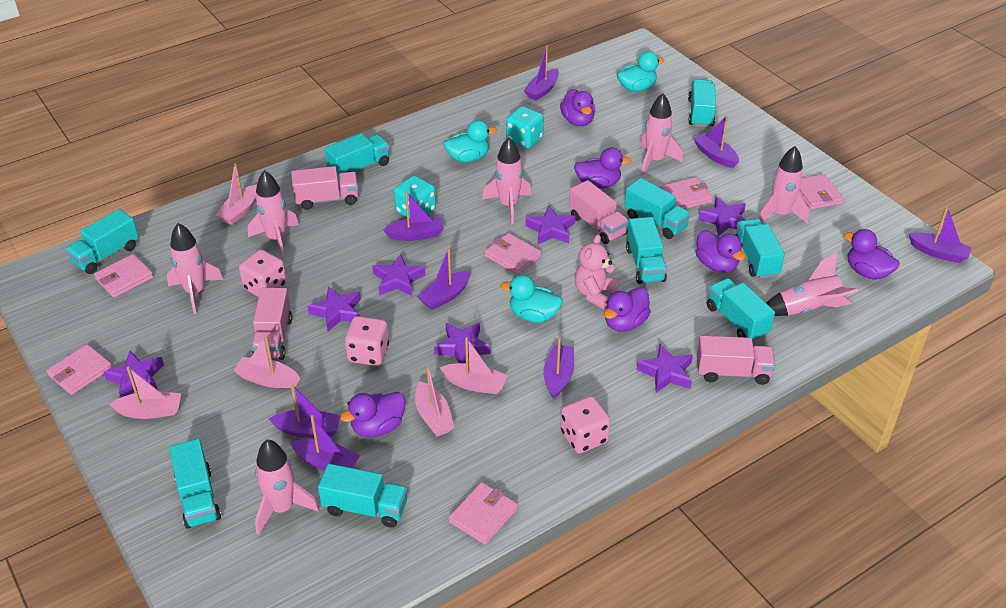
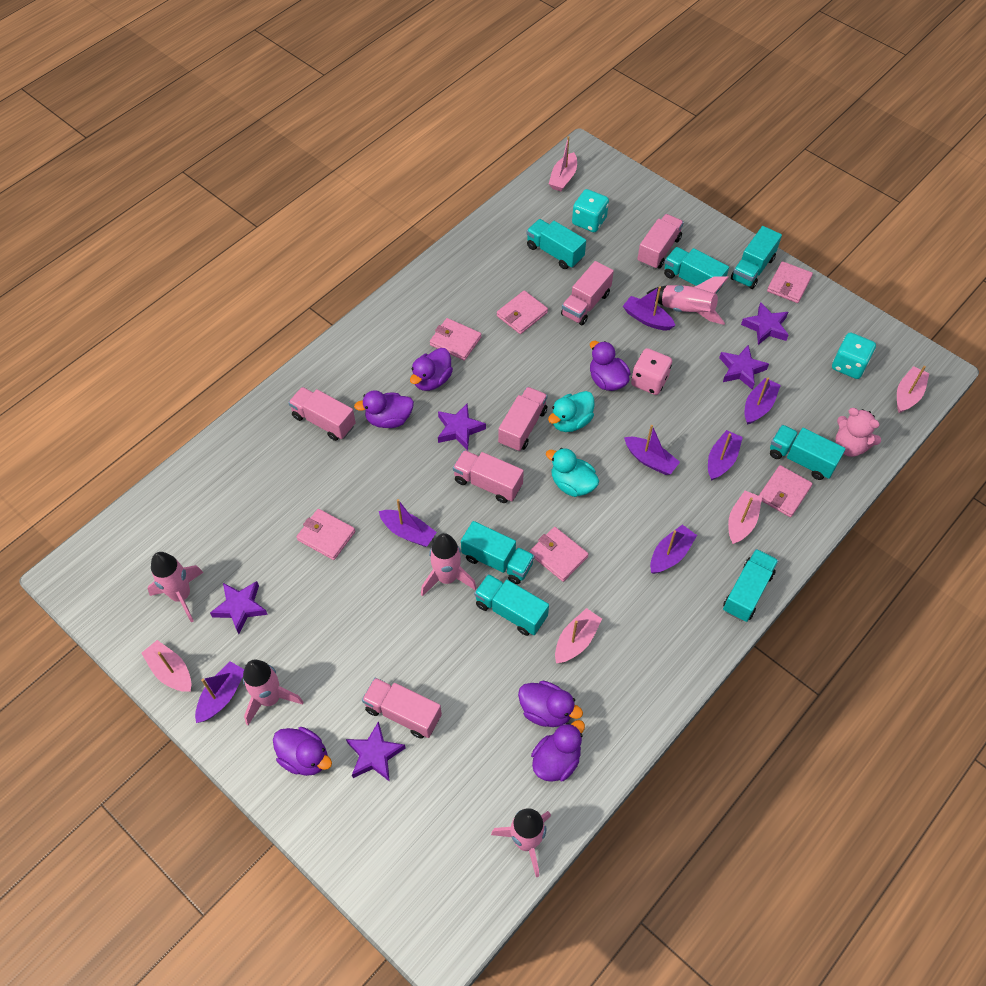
pink dice: [239,250,287,297] [345,316,389,366] [560,396,611,453] = 3 -> [631,348,672,395] = 1
pink rocket: [167,223,223,314] [248,170,299,258] [255,439,319,535] [482,138,532,224] [640,93,683,175] [759,146,809,224] [766,252,858,316] = 7 -> [148,552,203,622] [243,659,303,725] [421,533,477,597] [491,808,551,877] [647,277,729,325] = 5
pink truck: [252,288,292,360] [291,166,358,210] [569,180,629,244] [697,336,775,385] = 4 -> [288,387,356,441] [362,677,442,738] [453,450,524,503] [498,387,548,452] [561,261,614,325] [637,214,684,269] = 6
purple boat: [269,384,341,438] [290,415,360,471] [383,191,444,241] [417,248,471,310] [523,45,559,101] [543,337,574,399] [693,115,739,168] [909,206,972,263] = 8 -> [195,661,244,723] [379,499,437,547] [623,286,675,330] [624,425,680,475] [650,525,697,574] [708,430,743,481] [744,377,781,425] = 7
purple star: [104,351,164,397] [308,286,361,331] [372,254,425,296] [434,323,491,363] [525,206,576,244] [637,344,693,393] [698,197,746,236] = 7 -> [210,581,268,634] [346,721,406,782] [438,404,486,450] [719,345,769,390] [741,302,788,345] = 5
turquoise duck: [444,120,497,162] [500,275,563,323] [617,51,664,92] = 3 -> [546,448,599,497] [548,391,595,432] = 2
turquoise truck: [65,209,139,274] [169,439,221,529] [318,464,408,528] [325,133,390,179] [624,178,691,239] [626,217,667,284] [688,79,716,127] [707,278,775,342] [735,219,785,279] = 9 -> [461,521,535,584] [474,574,549,636] [526,219,586,269] [664,247,729,294] [723,549,779,622] [731,226,782,289] [770,425,846,480] = 7

